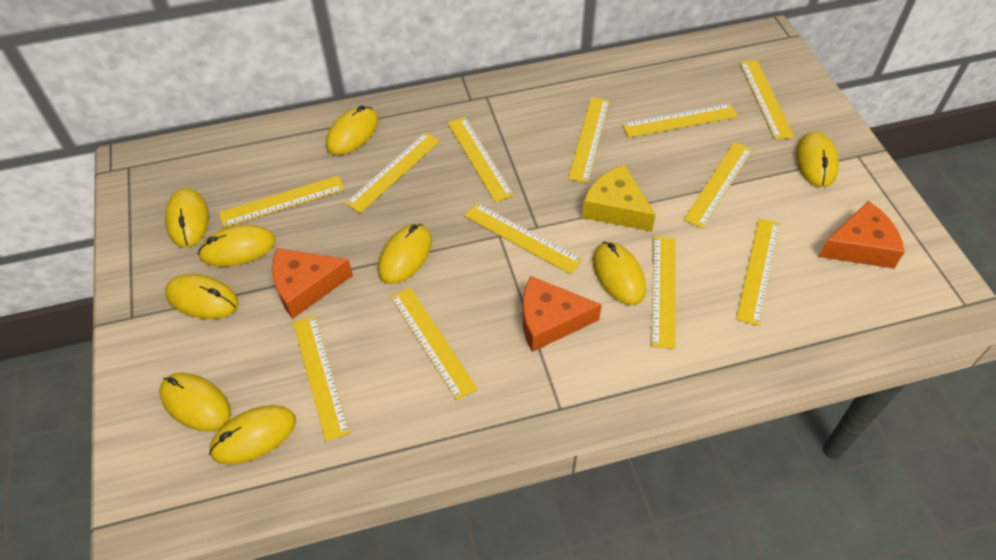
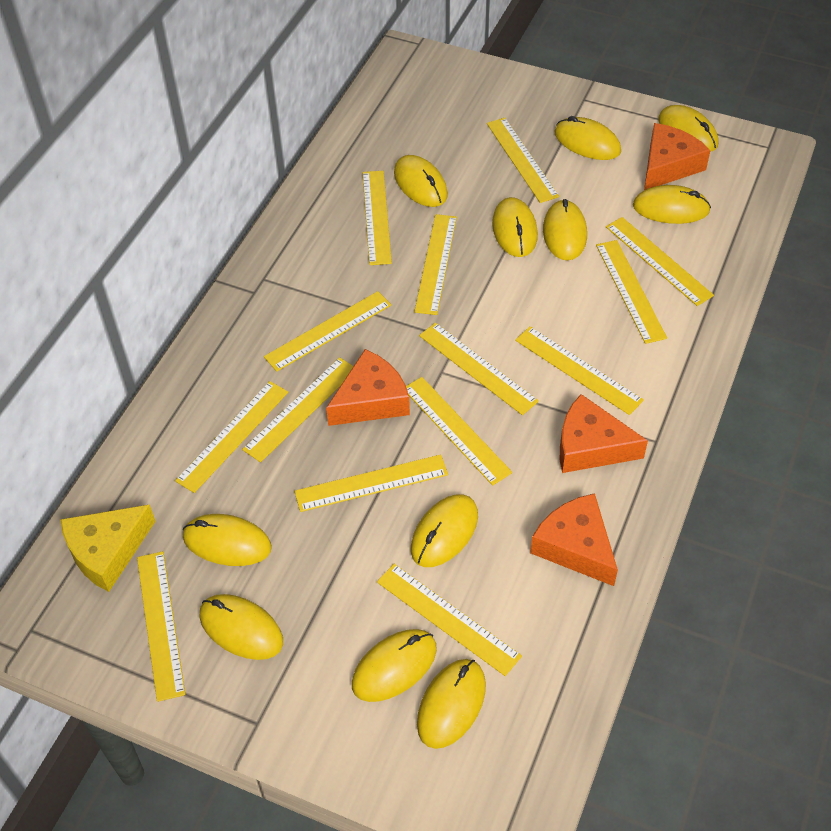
orange cheese: [272,248,353,319] [523,276,602,352] [818,201,905,269] = 3 -> [326,349,410,426] [530,493,618,586] [560,394,648,473] [644,123,711,190] = 4
yellow mouse: [159,373,231,432] [165,188,209,247] [165,274,238,319] [198,225,276,267] [209,405,296,465] [326,105,378,155] [378,224,432,284] [593,242,646,305] [796,131,839,187] = 9 -> [183,514,272,566] [199,594,283,660] [352,629,437,702] [394,155,448,207] [411,494,478,567] [417,659,486,749] [492,197,538,257] [543,199,587,260] [554,116,621,160] [633,185,711,224] [658,105,719,152] = 11
yellow ruler: [219,175,345,228] [293,315,350,442] [345,132,440,213] [390,287,478,400] [447,117,514,202] [464,203,582,274] [568,97,610,183] [622,104,738,138] [652,236,676,349] [684,142,753,229] [736,218,780,326] [740,60,794,140] = 12 -> [137,551,185,702] [175,381,288,493] [242,357,354,462] [264,291,391,372] [294,454,448,512] [362,171,392,265] [377,564,522,676] [406,377,512,486] [414,214,457,315] [419,323,539,415] [487,118,559,203] [515,326,644,415] [596,240,667,344] [606,217,714,306] = 14

